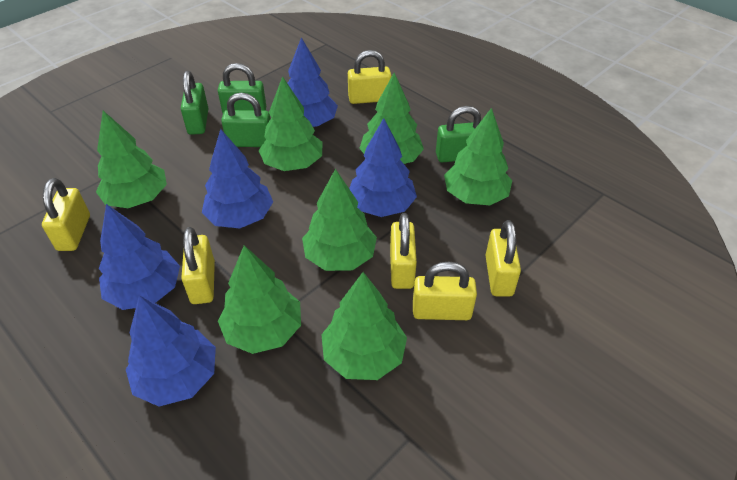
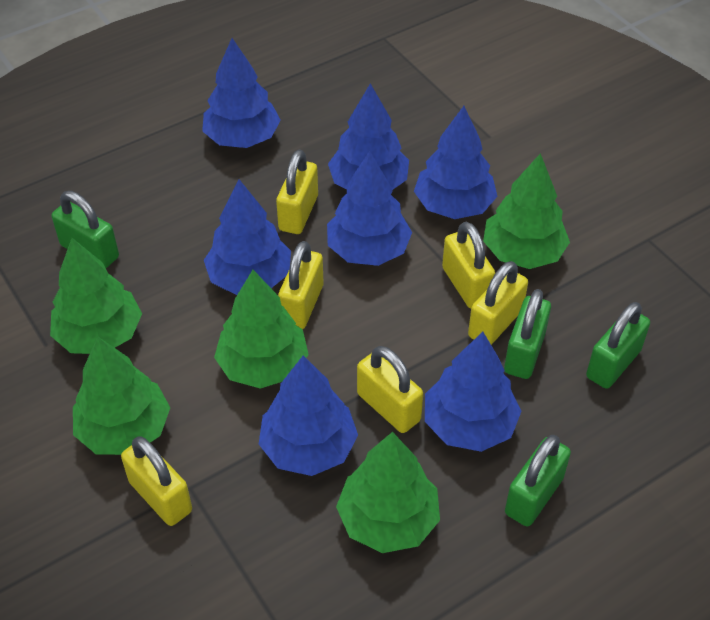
blue tree: [99,204,180,310] [126,295,216,406] [202,129,273,228] [287,37,338,127] [349,118,417,217] = 5 -> [202,38,281,148] [204,179,291,295] [259,355,358,476] [327,151,412,266] [328,83,409,190] [414,106,497,219] [425,332,522,452] = 7
green tree: [96,111,167,208] [218,245,301,354] [258,76,322,171] [302,169,377,271] [321,272,407,380] [359,72,424,164] [444,108,512,205] = 7 -> [50,238,142,354] [73,336,170,455] [214,270,309,389] [336,432,440,553] [483,153,570,269] = 5

